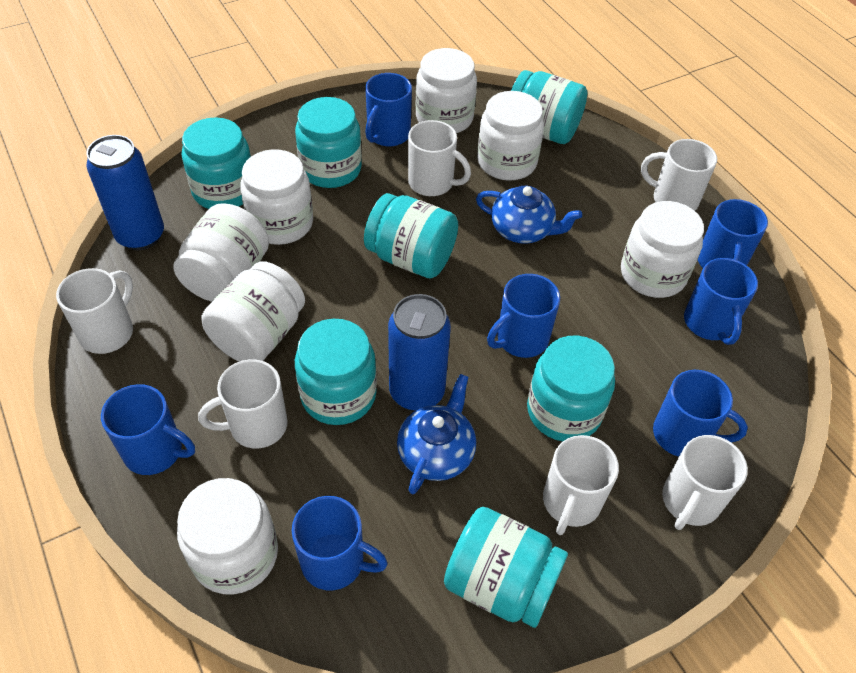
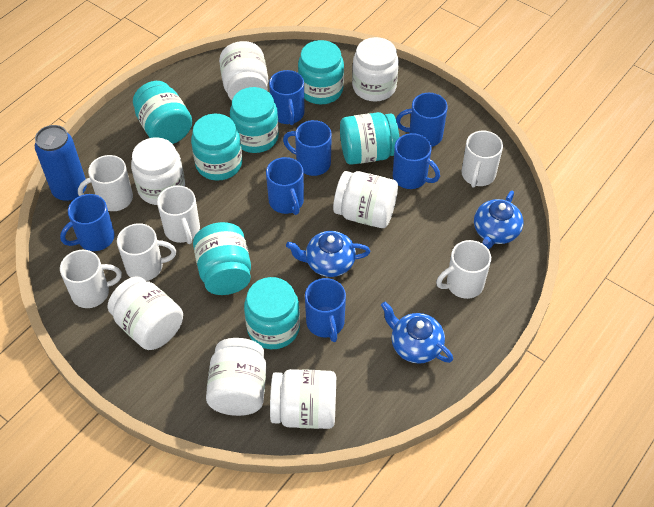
blue can: [86,135,164,250] [388,294,451,411] = 2 -> [35,125,87,202] = 1
blue teapot: [397,374,476,494] [476,186,582,244] = 2 -> [286,231,370,277] [381,302,453,364] [474,191,523,249] = 3

